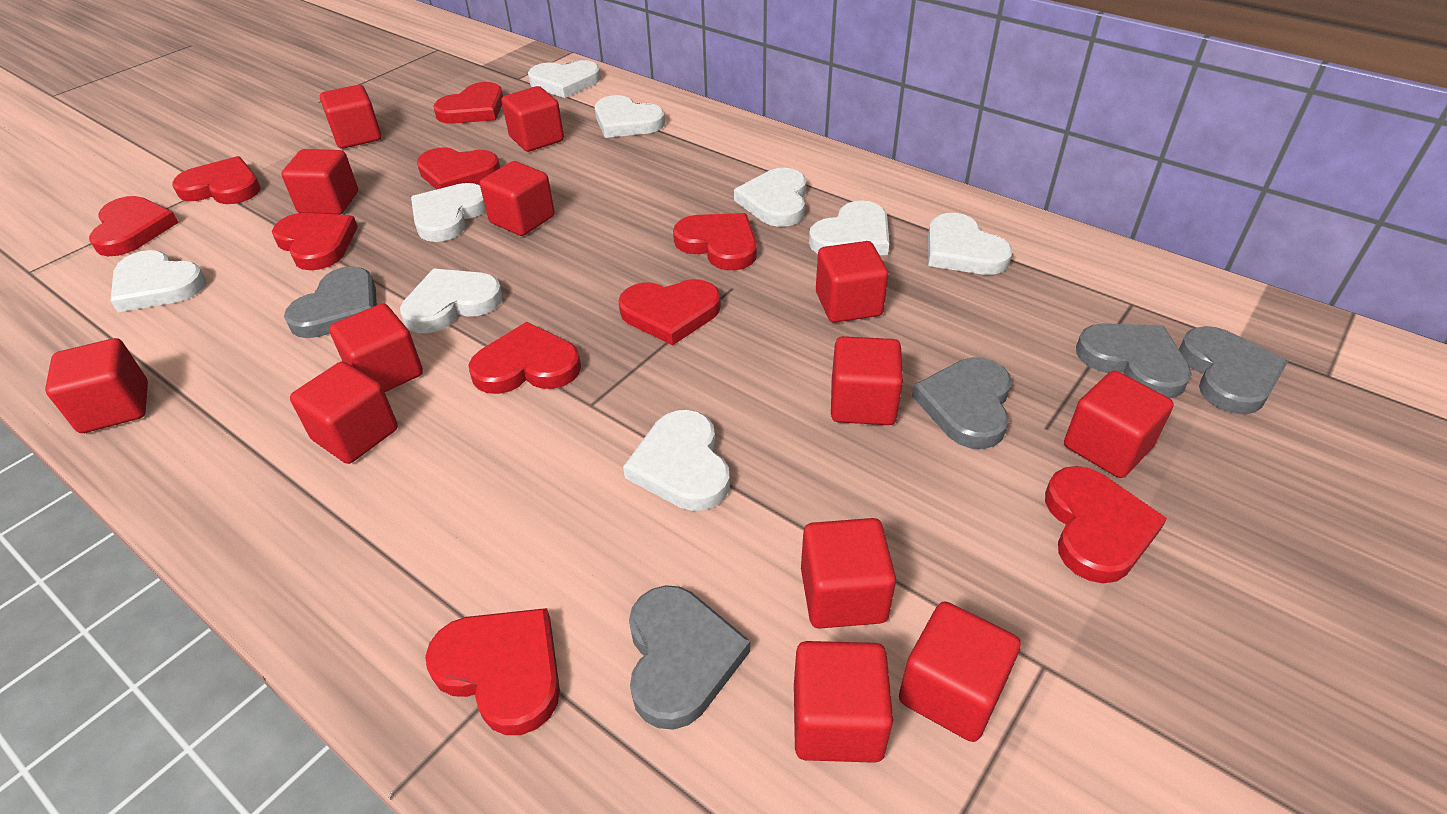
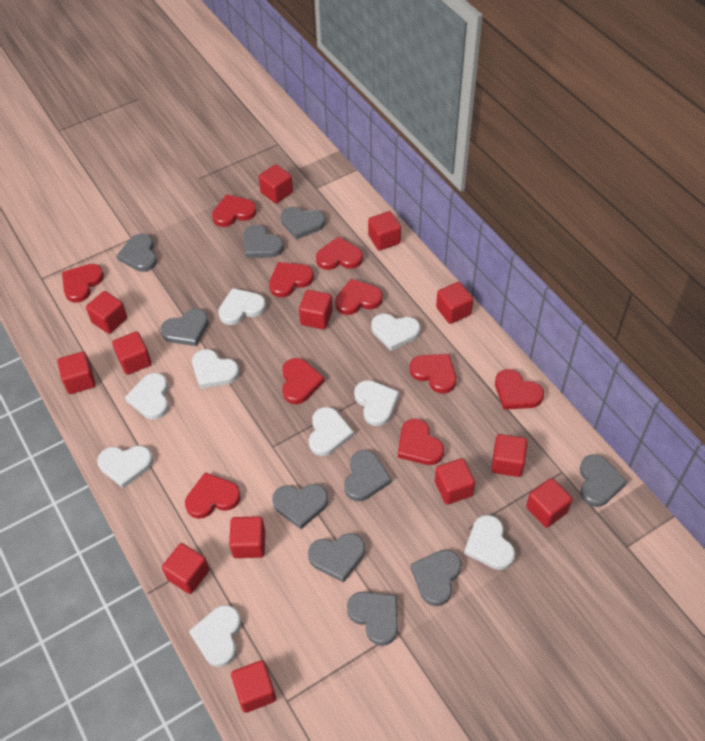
grey heart: [284,266,377,338] [629,585,750,730] [912,357,1012,449] [1076,323,1192,398] [1179,326,1288,414] = 5 -> [116,233,157,272] [160,309,209,346] [243,225,284,258] [272,484,328,529] [281,207,325,239] [308,533,365,583] [344,450,391,501] [347,591,398,646] [411,550,462,606] [580,454,627,507] = 10

